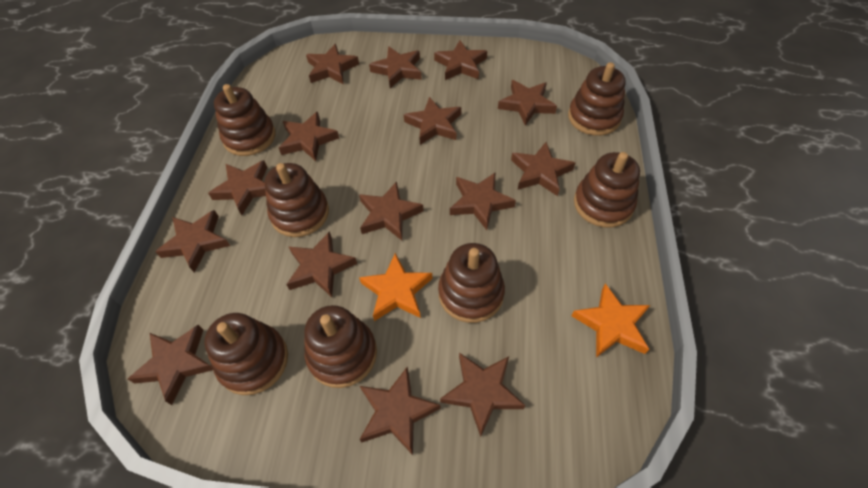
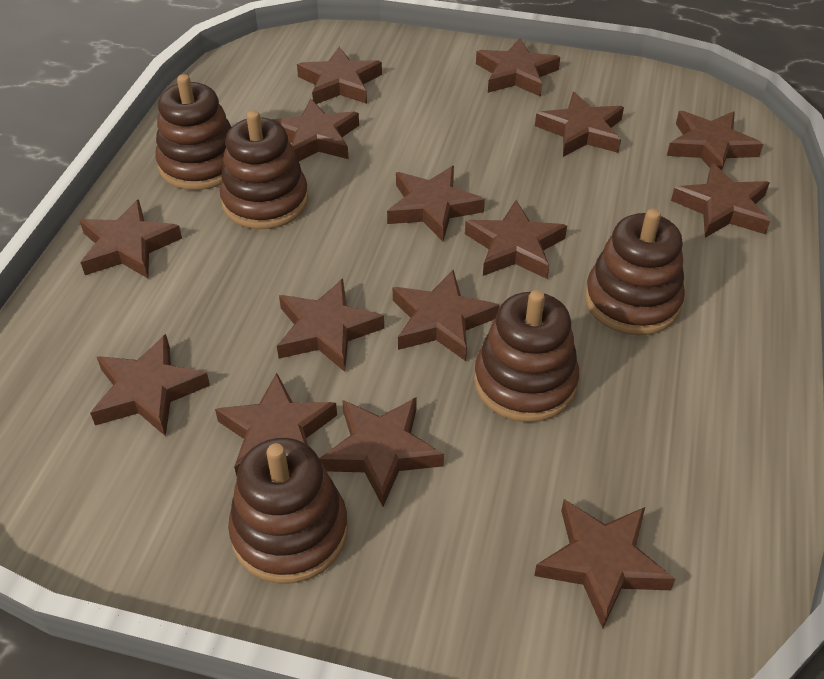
brown stacking toy: [204,313,288,395] [214,84,275,156] [265,163,329,237] [304,305,377,388] [438,243,505,323] [568,62,626,136] [574,152,640,228] = 7 -> [156,74,232,190] [220,110,309,229] [228,438,348,584] [474,290,579,422] [585,209,685,335] = 5
orange star: [359,253,432,321] [572,284,650,358] = 2 -> none = 0

